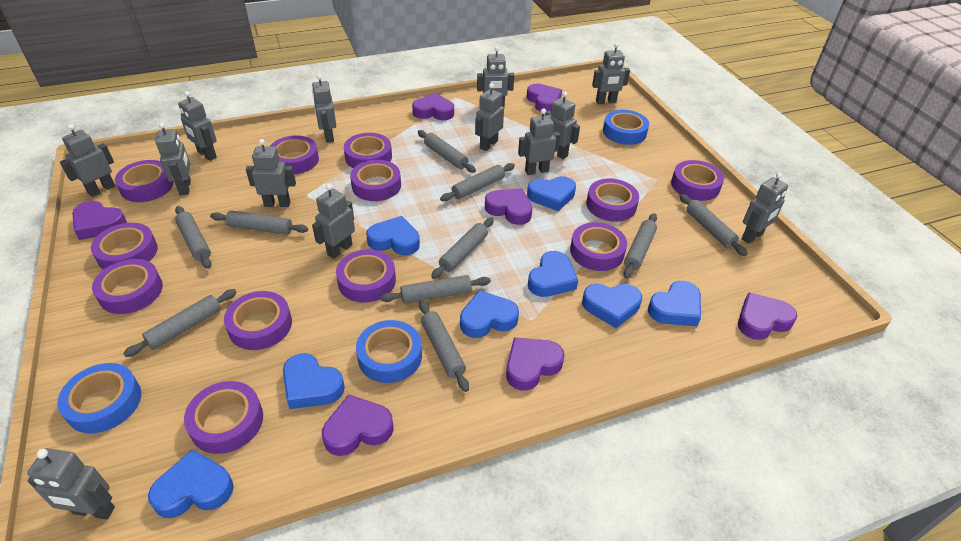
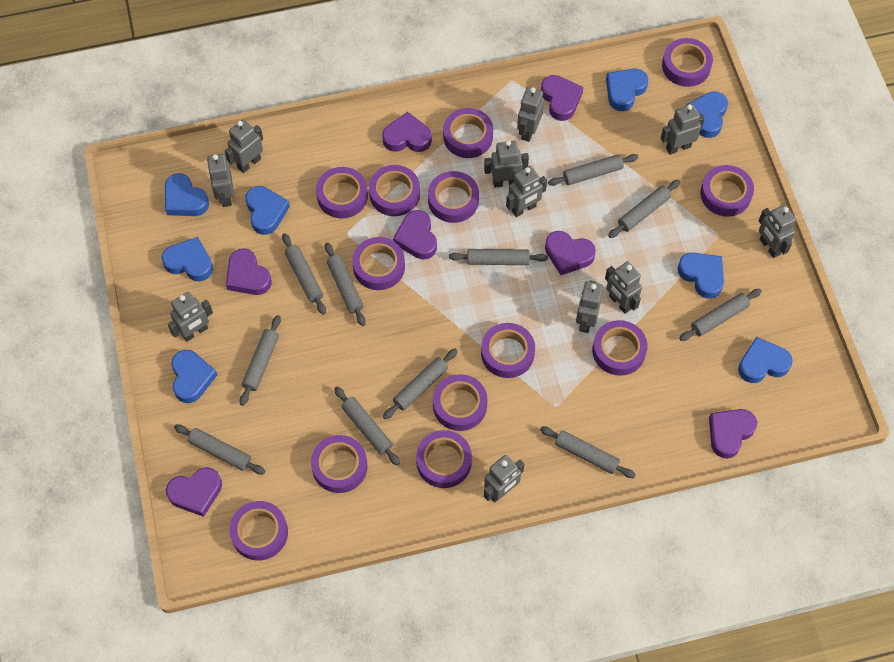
blue tape: [57,363,141,433] [356,320,422,383] [603,110,649,145] = 3 -> none = 0
grey robot: [27,448,115,520] [60,124,115,197] [155,123,191,195] [178,91,217,161] [246,139,296,207] [312,74,336,143] [312,184,355,259] [475,83,504,151] [477,47,514,107] [518,108,560,175] [545,92,580,159] [592,43,630,104] [741,172,788,244] = 13 -> [168,292,213,342] [207,154,234,207] [225,119,263,173] [484,140,529,188] [484,455,525,502] [506,166,547,217] [517,87,544,142] [576,280,603,333] [605,261,642,314] [661,104,705,155] [759,204,796,258] = 11
grey rolling pin: [123,289,237,357] [175,206,212,269] [210,210,308,235] [380,275,491,303] [418,130,476,173] [419,301,469,392] [431,218,494,279] [440,163,515,201] [623,213,657,278] [680,194,748,256] = 10 -> [174,424,265,474] [239,315,281,406] [282,233,326,315] [325,242,366,326] [334,387,400,466] [383,349,458,419] [449,249,548,265] [540,427,636,478] [548,154,639,186] [608,180,680,238] [679,289,762,341] = 11
purple tape: [91,223,158,270] [92,259,163,314] [115,160,174,202] [184,381,263,454] [224,291,292,350] [270,135,319,174] [336,249,396,303] [344,133,392,168] [350,160,401,201] [570,222,627,271] [586,178,639,222] [671,160,724,201] = 12 -> [229,501,288,561] [311,435,368,493] [316,167,368,218] [352,237,405,290] [369,165,420,216] [416,430,472,488] [428,171,479,223] [433,374,488,431] [443,108,493,158] [481,323,535,378] [592,320,648,376] [662,38,713,87] [700,165,754,217] = 13

